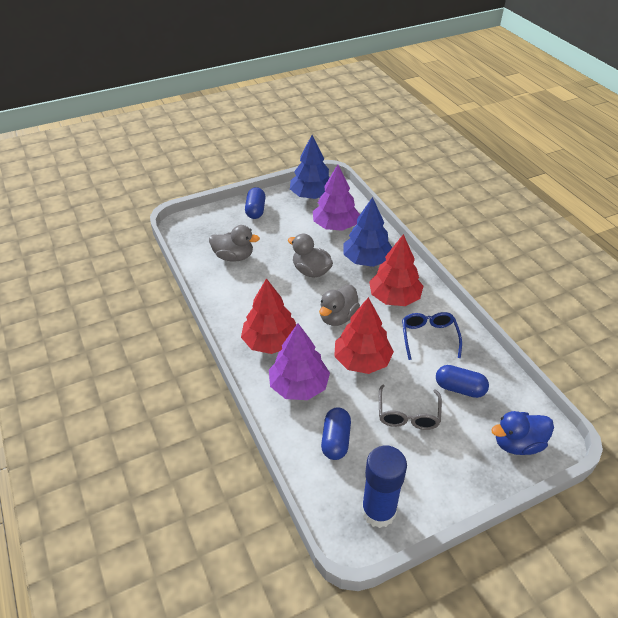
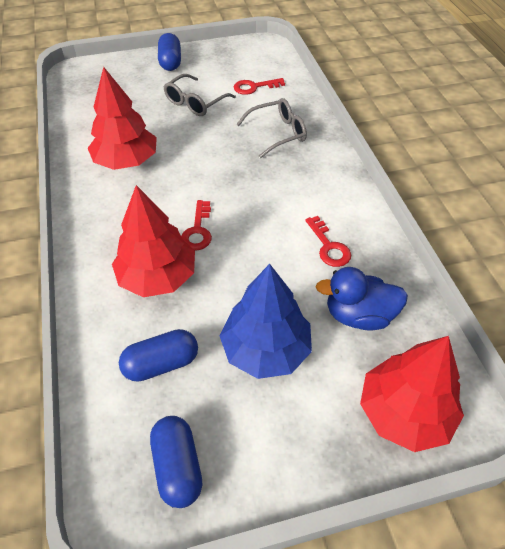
blue glasses: [402,312,462,360] = 1 -> none = 0
blue glue stick: [361,445,407,528] = 1 -> none = 0
blue tree: [290,135,330,199] [343,197,392,267] = 2 -> [220,264,312,379] = 1
grey duck: [209,225,260,262] [288,234,333,278] [319,285,360,326] = 3 -> none = 0
grey glasses: [379,384,442,430] = 1 -> [164,74,236,116] [237,98,307,158] = 2
purple tree: [269,323,330,400] [313,164,360,231] = 2 -> none = 0
red key: none = 0 -> [181,200,212,251] [234,78,285,95] [305,216,351,267] = 3

